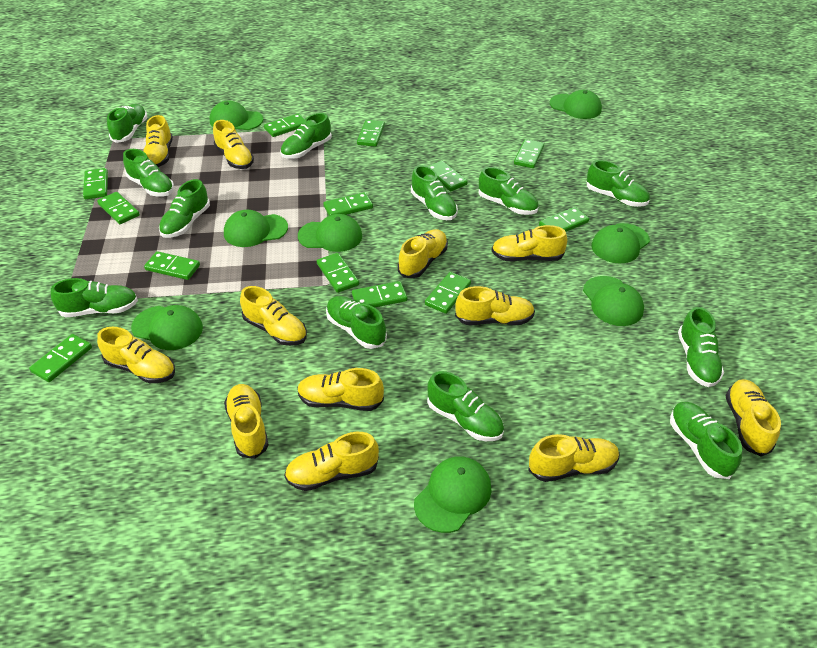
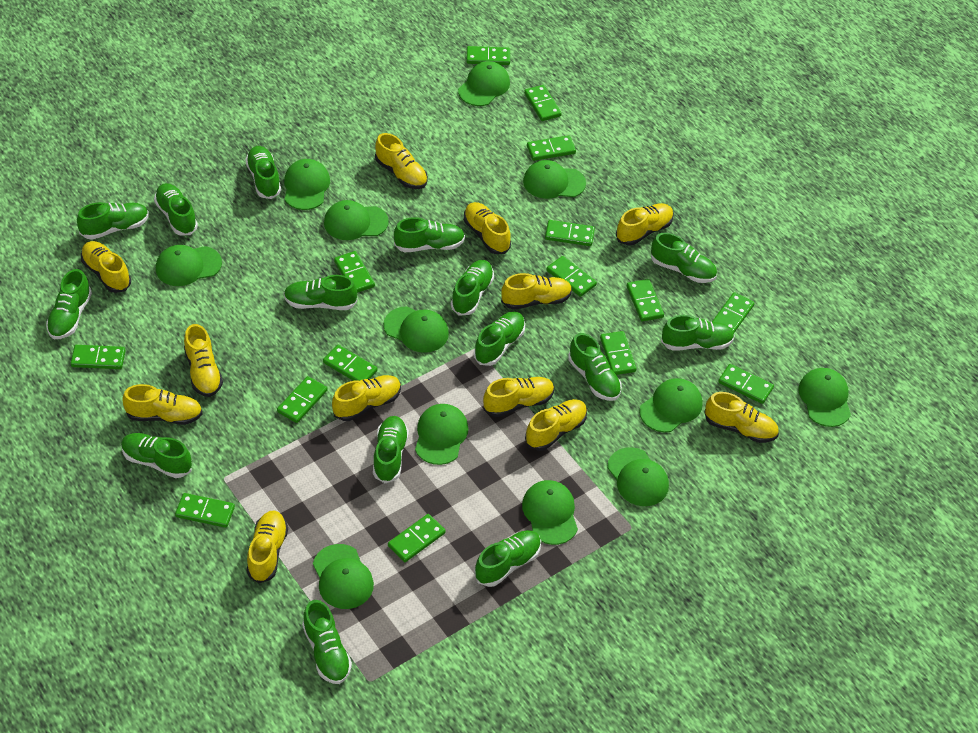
green cap: [131,305,203,350] [210,100,263,130] [224,210,288,247] [298,214,362,252] [414,456,492,533] [550,90,602,119] [583,276,644,326] [592,223,650,264] = 8 -> [156,245,222,286] [284,159,330,210] [313,544,374,609] [324,200,389,240] [383,306,449,353] [415,404,468,465] [458,61,510,106] [522,480,578,545] [523,160,586,199] [607,447,669,506] [639,378,702,433] [798,368,851,427] = 12
green domino: [29,334,92,382] [83,168,108,199] [97,192,140,224] [144,251,200,280] [264,113,305,137] [317,253,359,293] [323,192,373,216] [352,281,407,307] [357,120,385,147] [425,272,471,314] [428,161,468,191] [514,139,544,168] [539,207,589,232] = 13 -> [71,345,126,369] [175,493,235,528] [277,376,327,423] [323,345,377,381] [334,251,375,293] [388,514,445,562] [466,46,510,65] [524,85,562,121] [527,135,576,161] [545,220,595,246] [547,256,597,297] [600,331,636,375] [627,279,664,322] [712,292,754,333] [718,364,774,404] = 15
green shoe: [51,278,138,317] [107,104,148,143] [123,149,174,196] [159,179,210,238] [280,113,332,159] [326,296,387,349] [411,165,458,220] [427,371,504,441] [479,167,539,215] [587,160,650,207] [670,402,742,479] [678,307,724,387] = 12 -> [46,269,92,339] [77,202,149,240] [121,433,192,478] [154,183,198,235] [245,146,281,199] [284,275,357,310] [302,600,352,684] [373,416,409,483] [394,217,465,252] [451,260,494,316] [474,311,525,366] [474,530,541,587] [568,333,622,401] [651,233,717,283] [661,315,735,351] = 15

